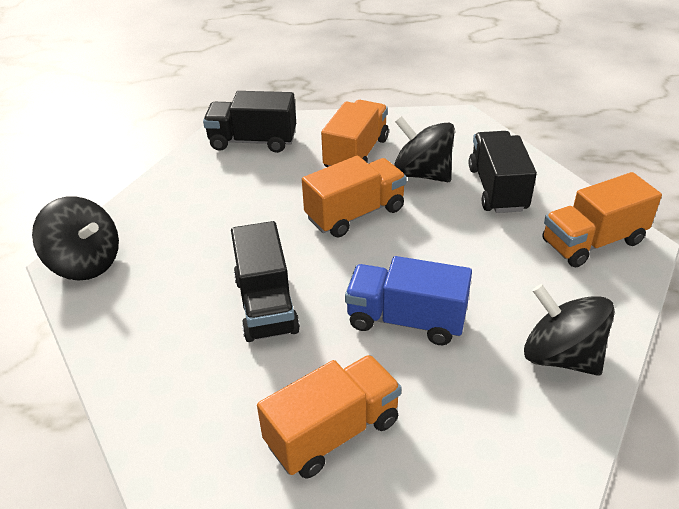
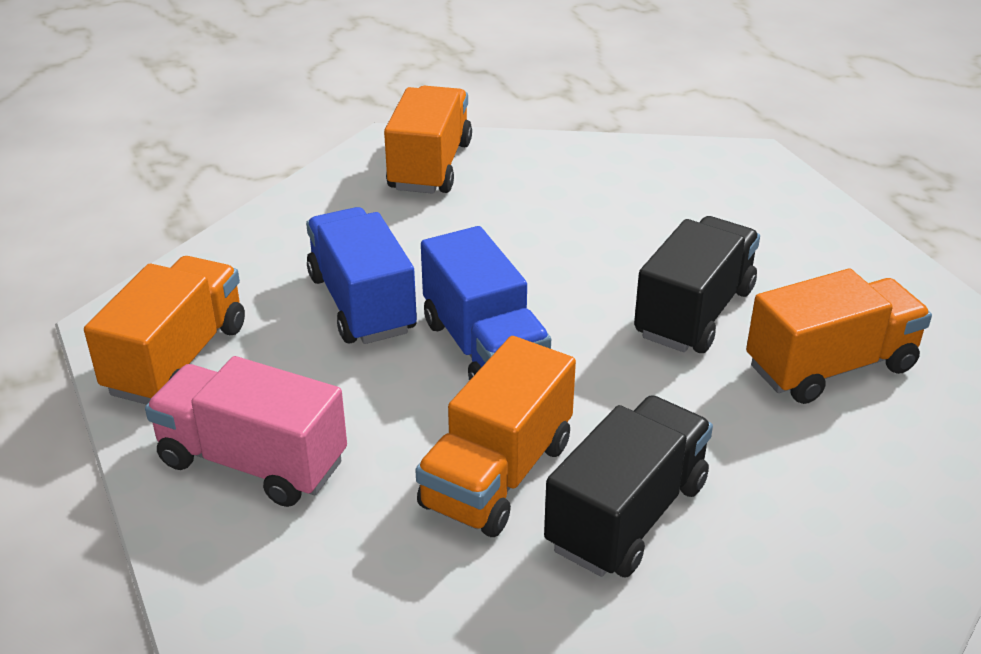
black spinning top: [32,196,119,281] [394,116,455,182] [524,284,615,376] = 3 -> none = 0
black truck: [203,91,296,153] [231,221,300,342] [469,131,537,213] = 3 -> [544,395,713,578] [634,216,760,353] = 2
blue truck: [345,256,472,345] = 1 -> [306,207,417,344] [421,226,551,381] = 2
pink truck: none = 0 -> [145,356,347,507] = 1

